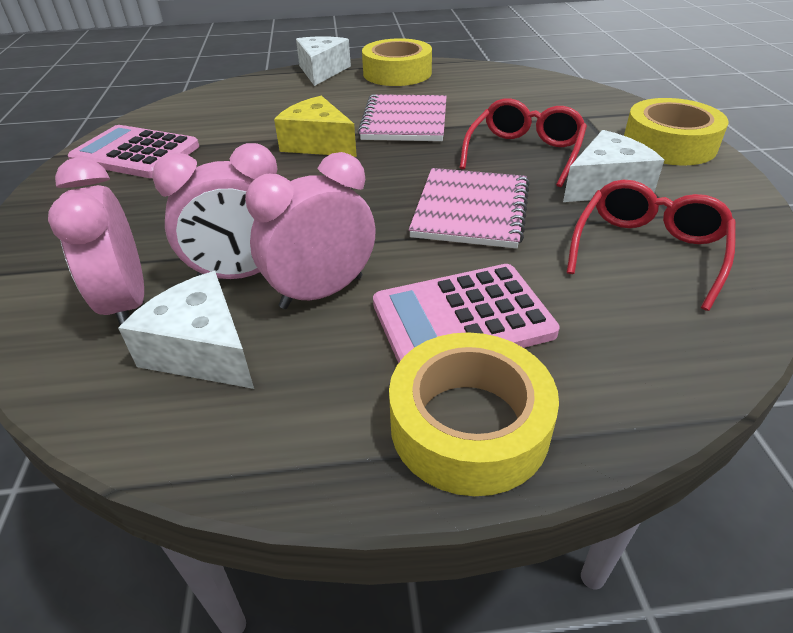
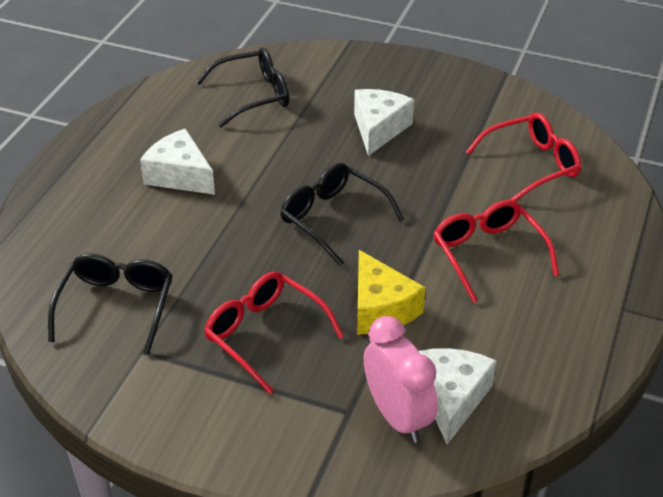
black glasses: none = 0 -> [48,253,173,354] [196,47,289,127] [280,163,404,266] = 3
pink calculator: [68,125,199,178] [373,264,560,363] = 2 -> none = 0
pink clock: [48,158,144,325] [152,143,278,279] [245,152,376,309] = 3 -> [364,316,438,443] = 1
pink notebook: [358,94,447,141] [409,168,530,249] = 2 -> none = 0
red glasses: [460,98,587,187] [566,180,736,311] = 2 -> [204,271,344,394] [433,200,559,303] [466,113,581,201] = 3
yellow tape: [362,38,432,86] [389,332,559,496] [624,98,728,165] = 3 -> none = 0

